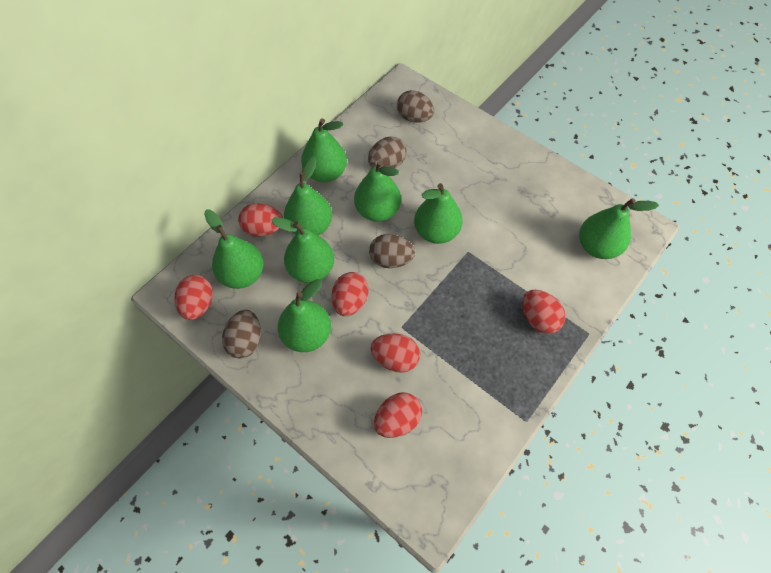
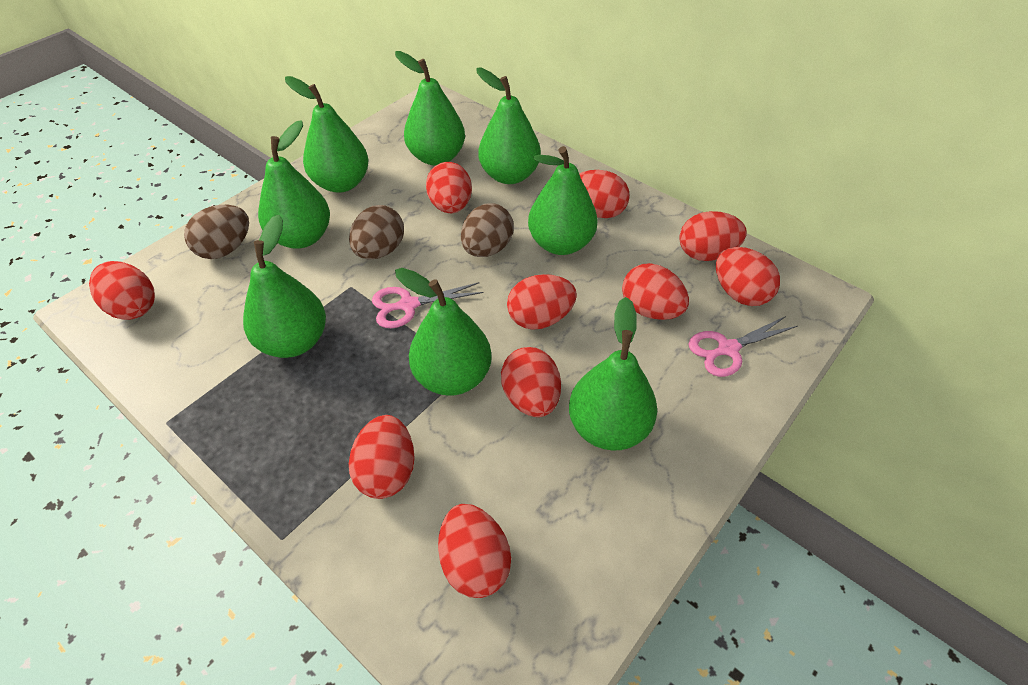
brown egg: [222,310,261,358] [368,137,407,168] [369,234,415,268] [397,90,434,123] = 4 -> [184,205,249,259] [349,205,404,260] [461,203,514,257] = 3
pink scissors: none = 0 -> [372,282,484,328] [689,316,797,377] = 2
red egg: [175,275,213,320] [238,203,283,236] [332,272,369,316] [371,333,420,373] [374,392,422,438] [522,290,566,334] = 6 -> [89,261,155,320] [349,415,414,499] [426,162,472,213] [438,504,511,598] [501,347,561,417] [507,274,577,330] [579,170,630,218] [622,263,689,320] [679,211,747,261] [716,247,780,306] = 10

